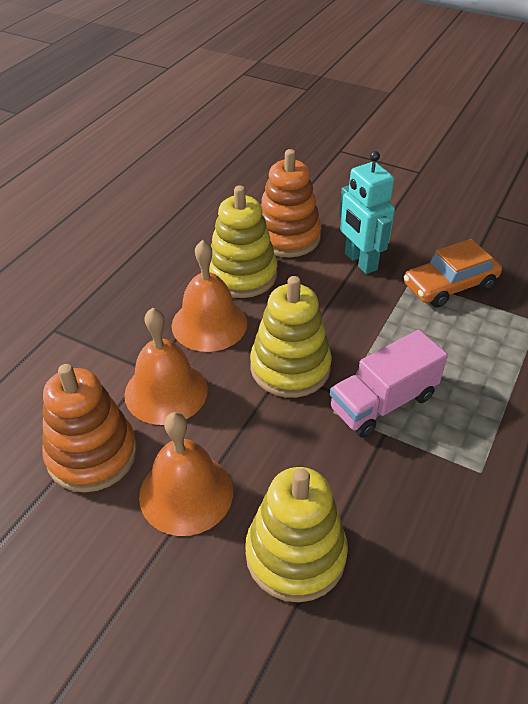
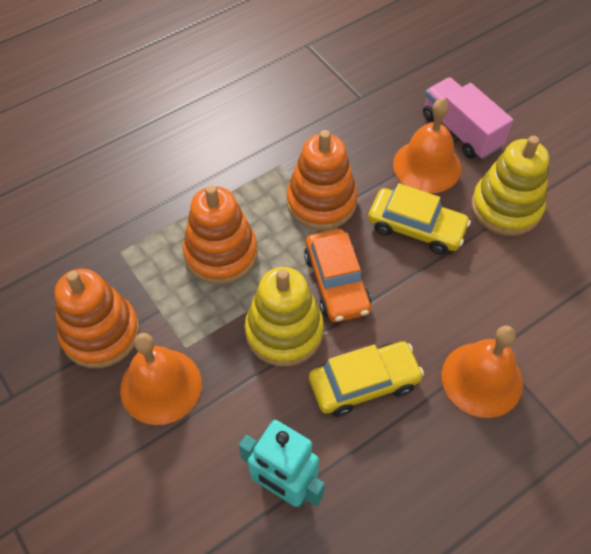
orange stacking toy: [42,364,137,493] [261,149,321,257] = 2 -> [55,269,140,368] [183,185,258,284] [287,130,358,230] = 3
yellow car: none = 0 -> [309,341,424,417] [368,183,471,254] = 2
yellow stacking toy: [209,185,277,298] [245,467,348,603] [250,276,332,398] = 3 -> [245,267,324,367] [471,136,549,236] = 2

